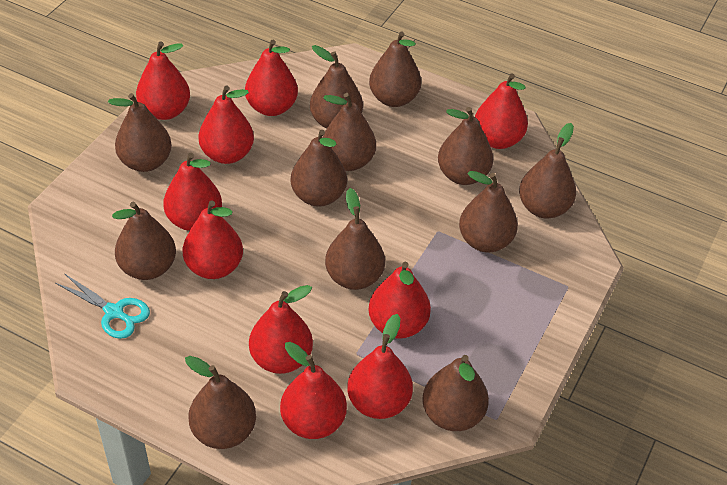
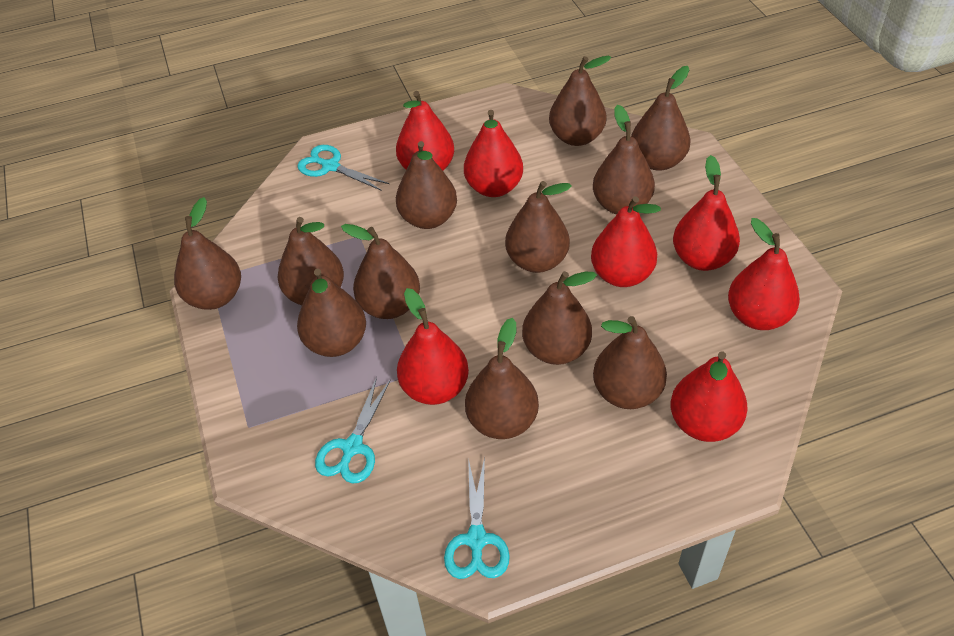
red pear: [136,42,190,120] [163,153,222,231] [183,200,243,279] [198,86,254,164] [245,40,298,116] [249,285,313,374] [280,342,347,439] [347,314,413,419] [368,262,431,339] [475,73,528,149] = 10 -> [396,91,454,171] [397,288,469,405] [464,110,523,197] [591,196,661,287] [670,351,748,442] [673,155,740,271] [728,218,800,330] = 7
turquoise scissors: [56,273,150,339] = 1 -> [297,145,389,191] [315,377,391,484] [444,457,510,579] = 3

